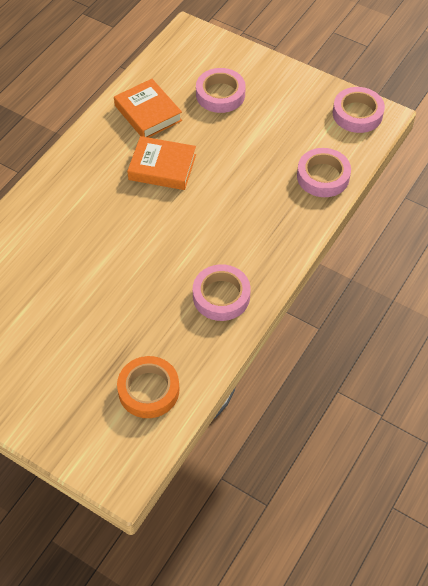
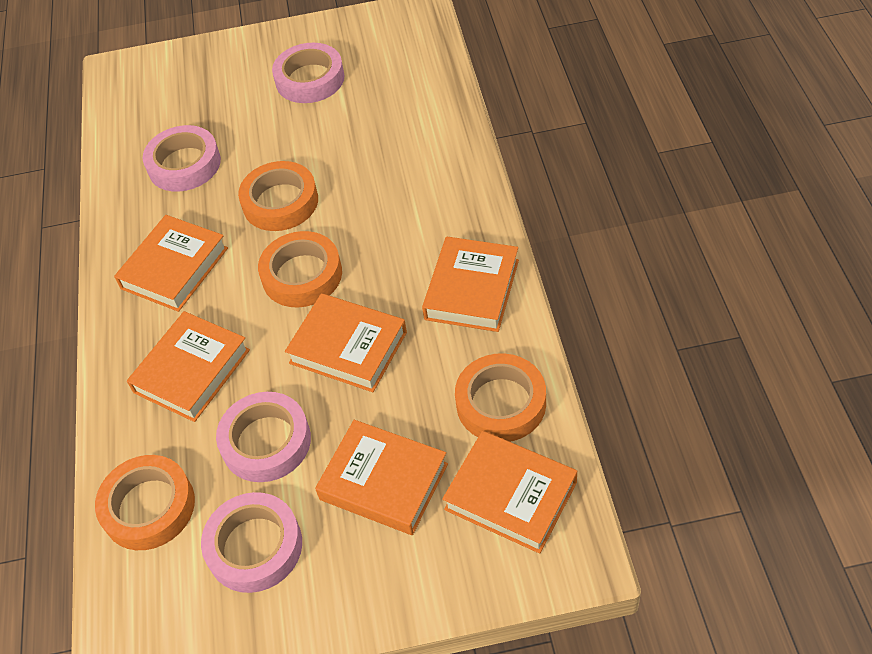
orange book: [114,79,182,138] [127,136,196,190] = 2 -> [114,215,228,312] [127,311,250,422] [285,293,407,392] [315,420,448,535] [422,237,519,332] [442,431,577,554] = 6
orange tape: [117,356,180,418] = 1 -> [95,455,195,550] [238,161,318,231] [258,231,342,307] [455,353,546,442] = 4

